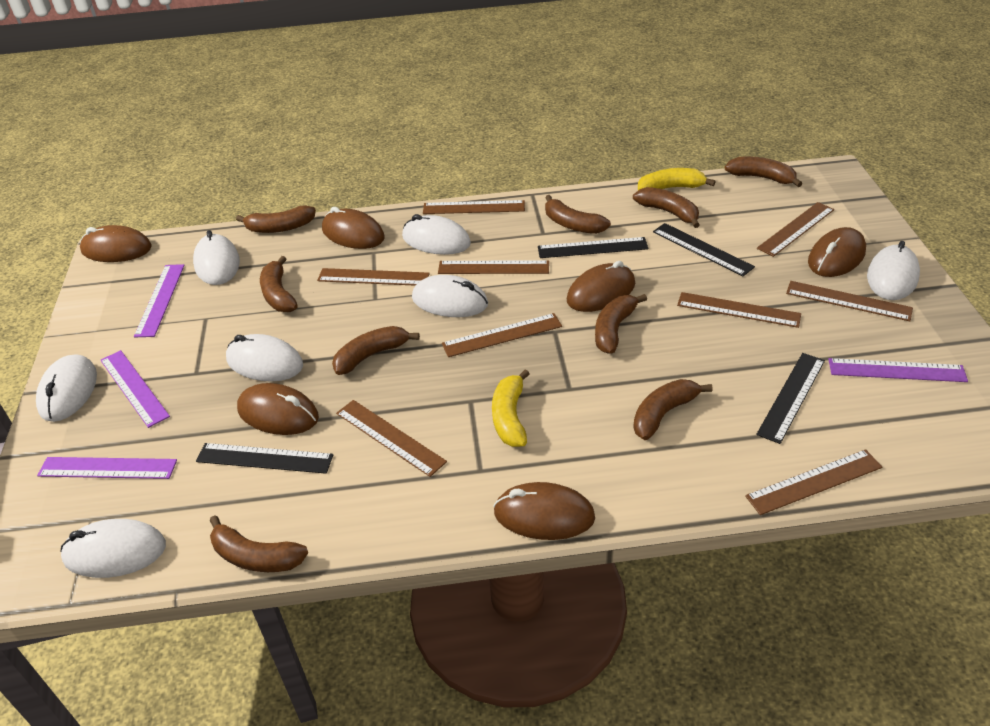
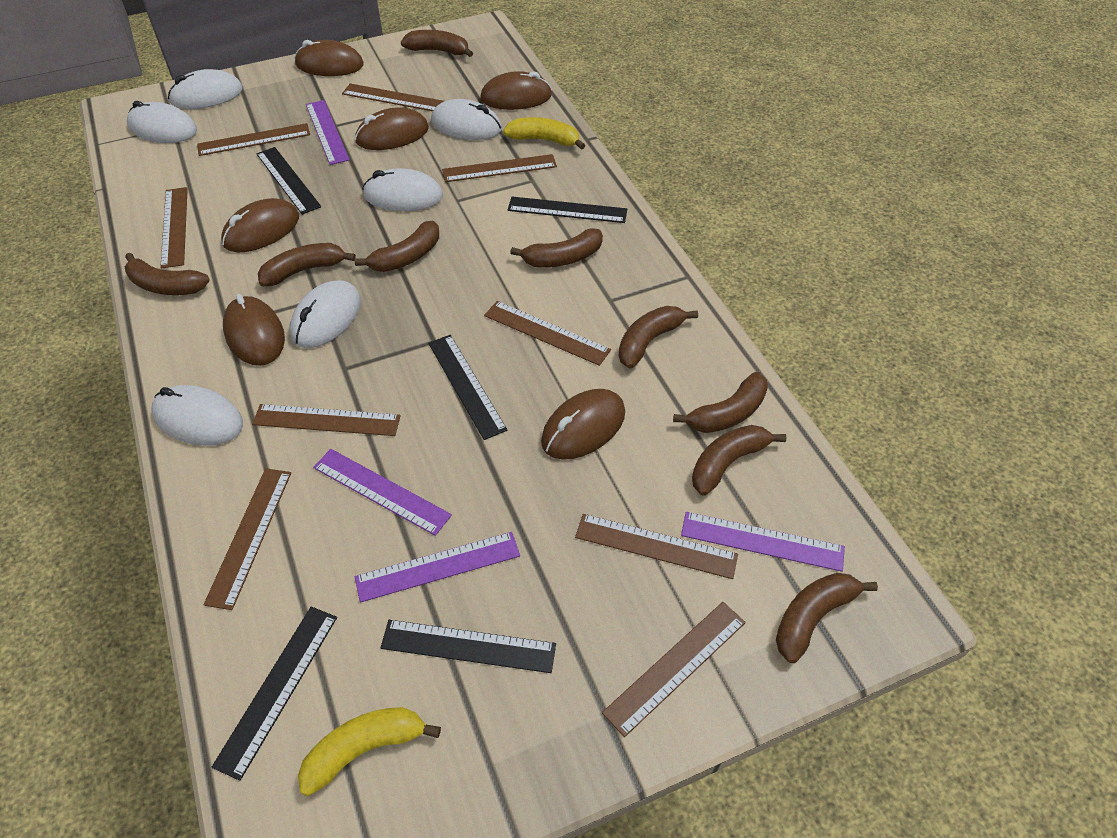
black ruler: [196,443,333,474] [538,237,648,258] [653,223,755,276] [756,353,825,444] = 4 -> [212,607,337,781] [257,147,321,215] [380,620,556,673] [428,335,508,440] [508,197,627,223] = 5
white mouse: [36,354,97,422] [61,519,166,578] [193,230,240,285] [226,334,303,382] [402,214,471,255] [412,275,488,317] [867,241,920,300] = 7 -> [127,101,197,143] [151,385,243,446] [168,69,243,109] [289,280,361,348] [362,168,443,211] [431,99,502,140] = 6

